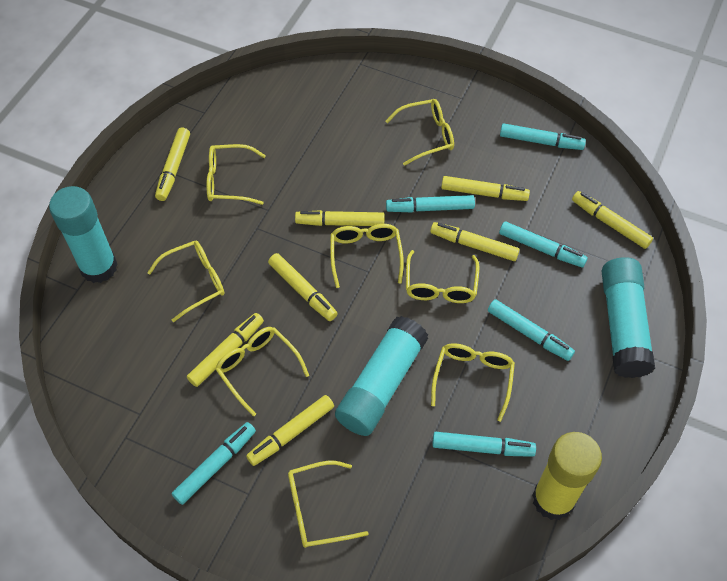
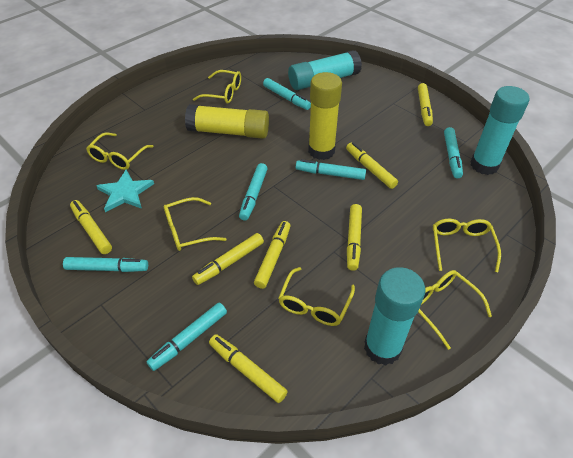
turquoise star: none = 0 -> [96,170,154,212] = 1
yellow glasses: [147,241,225,322] [206,144,266,205] [215,327,309,417] [288,461,369,548] [330,224,404,288] [385,99,454,166] [406,250,479,303] [431,343,515,422] = 8 -> [86,132,154,170] [164,197,226,251] [193,70,241,104] [278,267,355,326] [418,270,492,350] [433,219,501,272] = 6
yellow glue stick: [532,432,602,520] = 1 -> [185,104,269,139] [308,72,342,160] = 2
yellow marker: [155,128,190,201] [187,313,264,387] [246,395,334,466] [268,253,338,321] [295,210,385,226] [430,222,520,261] [441,176,530,201] [572,191,653,249] = 8 -> [70,200,112,254] [192,233,264,285] [209,334,288,403] [254,221,291,289] [346,142,398,189] [347,204,362,271] [418,83,433,126] = 7

